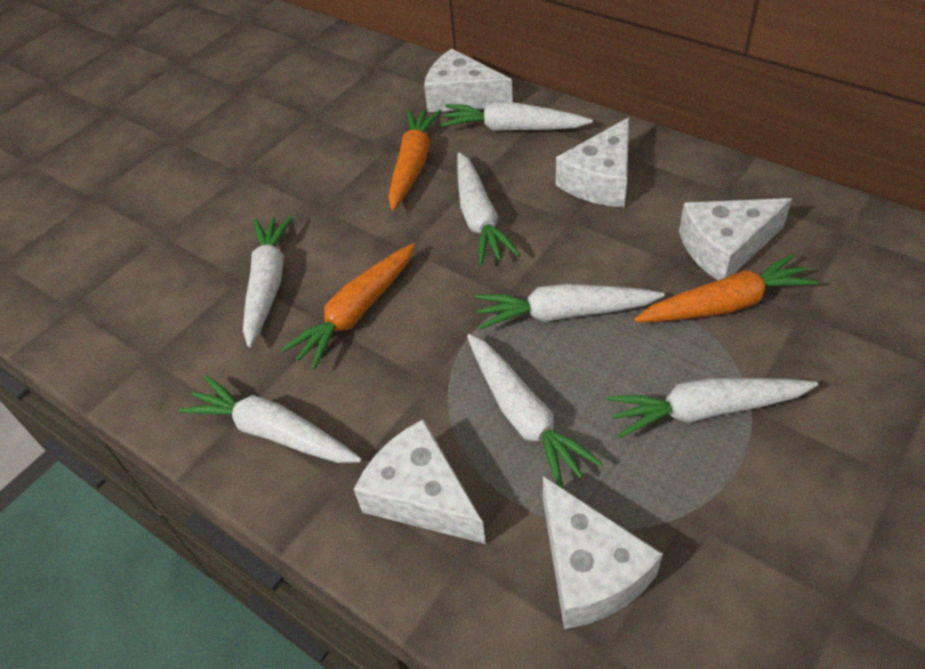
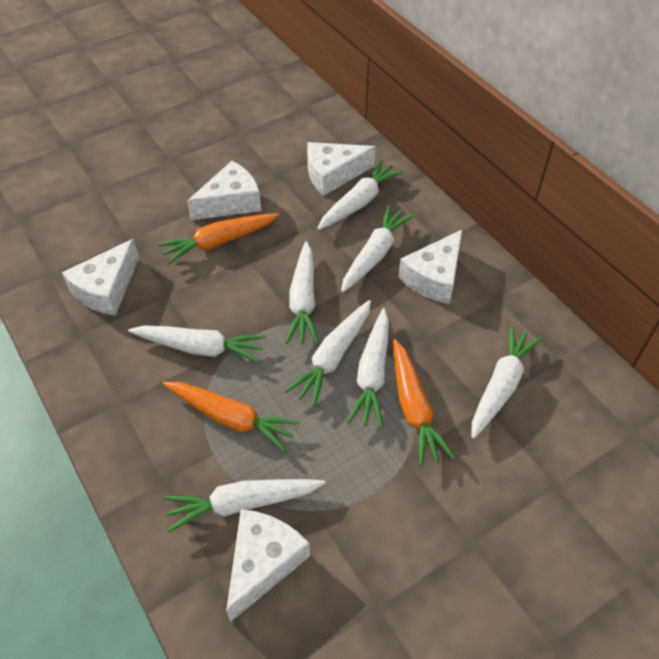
white carrot: [178,376,362,463] [243,216,293,347] [440,102,593,131] [457,152,520,265] [467,334,603,489] [475,284,665,329] [606,378,818,438] = 7 -> [128,325,266,363] [164,479,325,532] [285,241,319,344] [285,300,371,407] [317,160,403,230] [341,206,414,293] [347,308,389,428] [471,325,542,439] = 8

